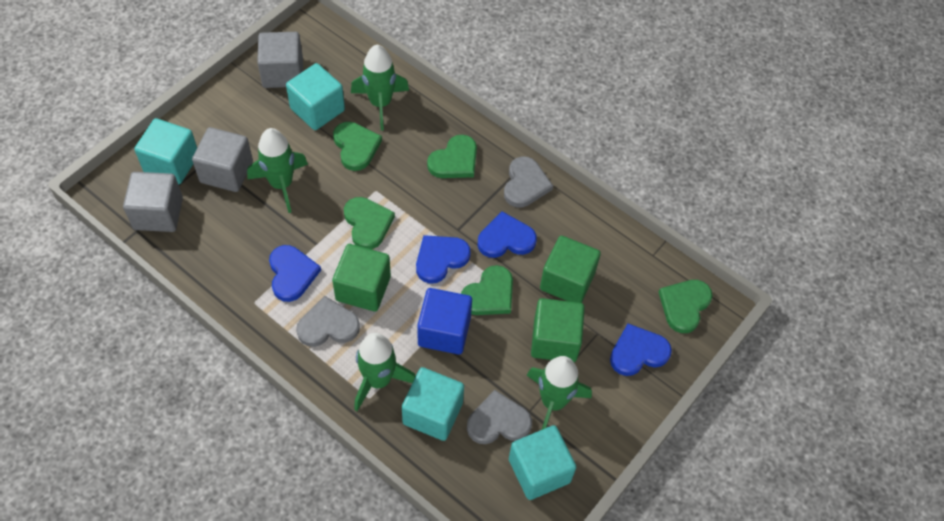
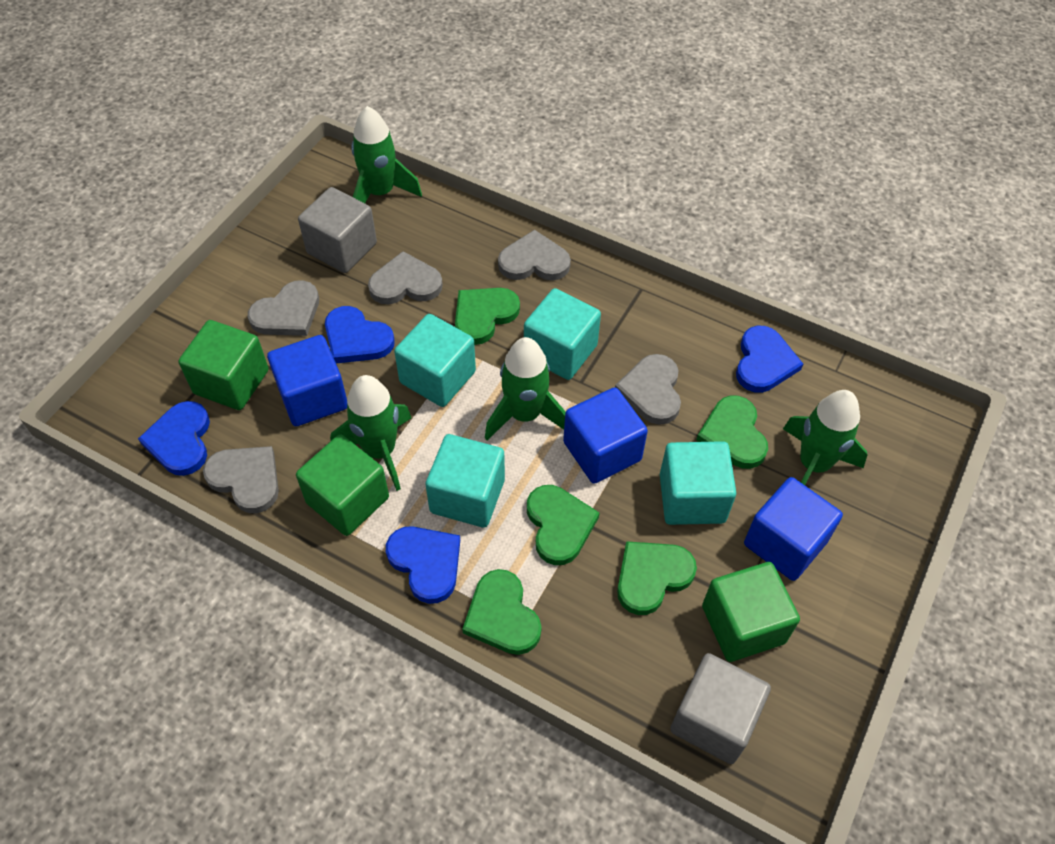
blue cube: [417,288,472,355] = 1 -> [267,335,347,426] [563,387,648,484] [744,477,843,581] = 3
grey cube: [123,172,183,232] [192,127,253,192] [257,32,303,88] = 3 -> [298,187,377,273] [670,653,771,764] = 2
grey heart: [296,296,360,347] [467,390,532,444] [504,156,553,208] = 3 -> [203,446,279,513] [248,280,319,336] [368,251,443,304] [498,230,571,280] [615,354,681,425] = 5

